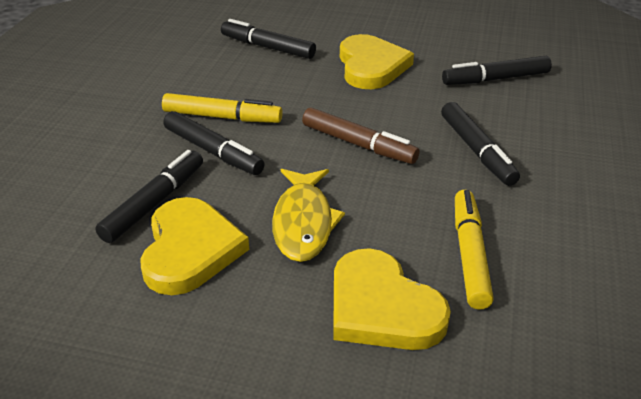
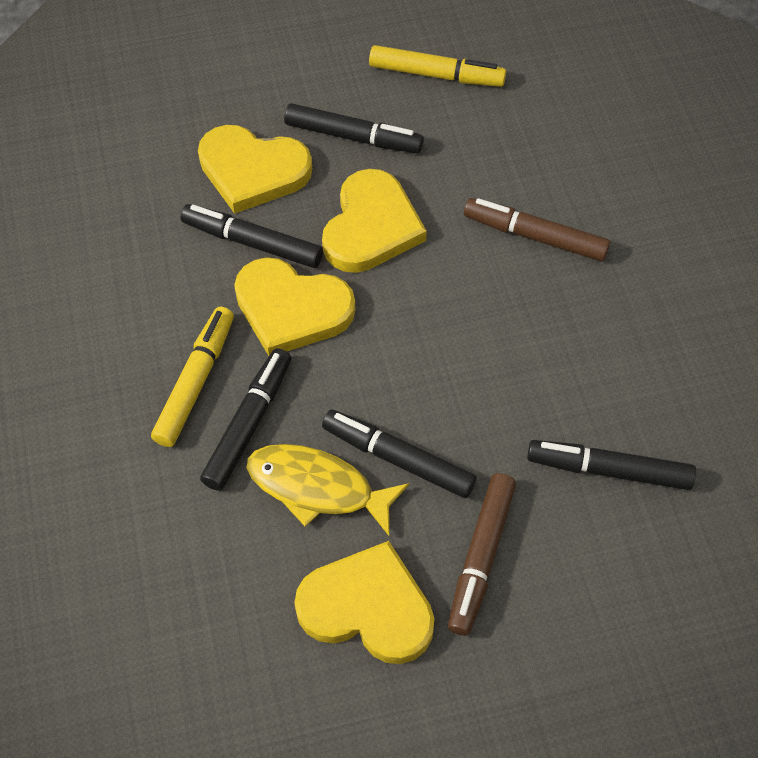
brown marker: [302,107,420,164] = 1 -> [448,473,516,636] [464,198,610,261] = 2
yellow heart: [140,197,249,295] [333,248,451,350] [340,34,414,89] = 3 -> [198,125,312,214] [234,257,355,356] [294,541,434,664] [322,169,427,273] = 4

